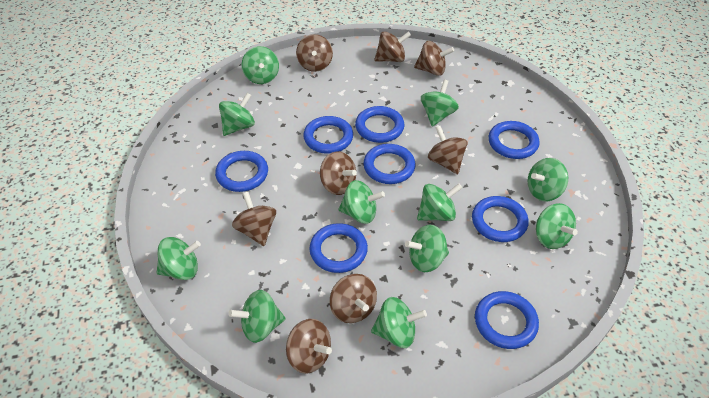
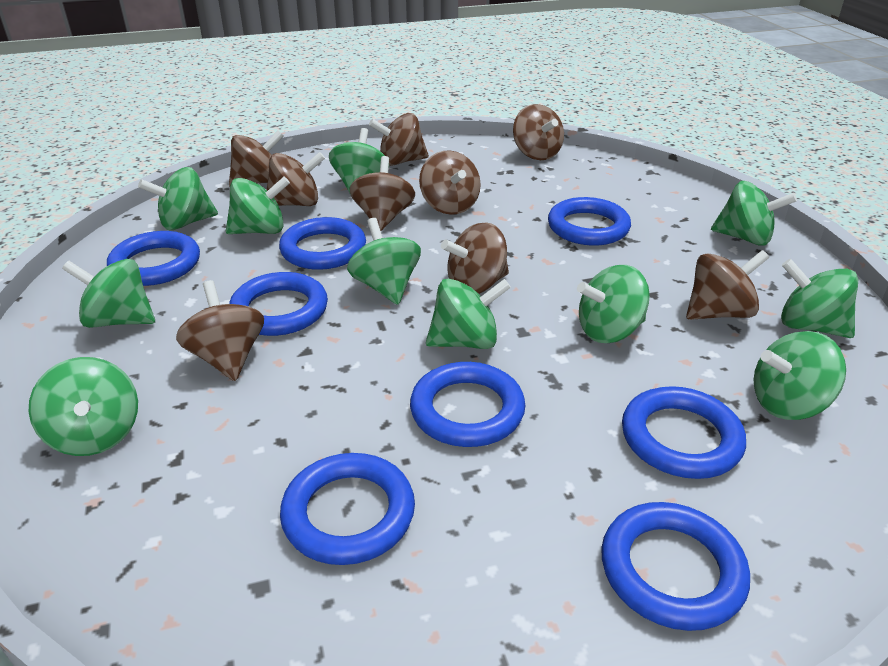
brown spinning top: [232,192,276,246] [286,319,332,374] [296,34,333,72] [320,151,357,195] [330,274,377,323] [374,31,411,62] [414,41,454,76] [428,126,467,174] = 8 -> [176,280,264,381] [229,131,284,187] [266,152,325,206] [350,156,415,231] [369,113,429,166] [419,151,481,215] [441,222,509,294] [513,104,564,160] [686,250,769,320] = 9

